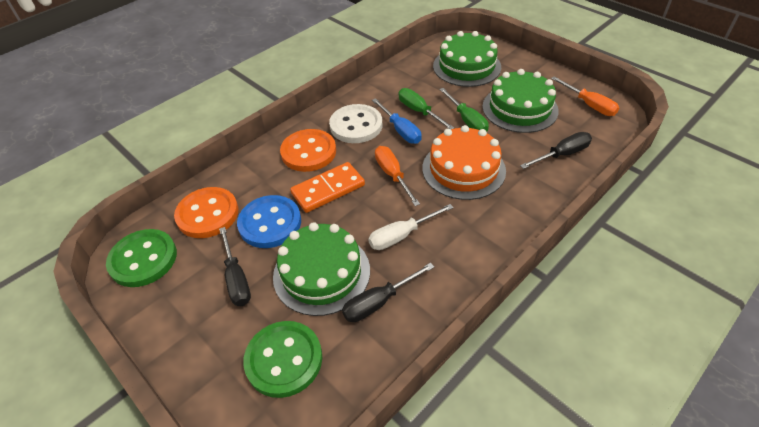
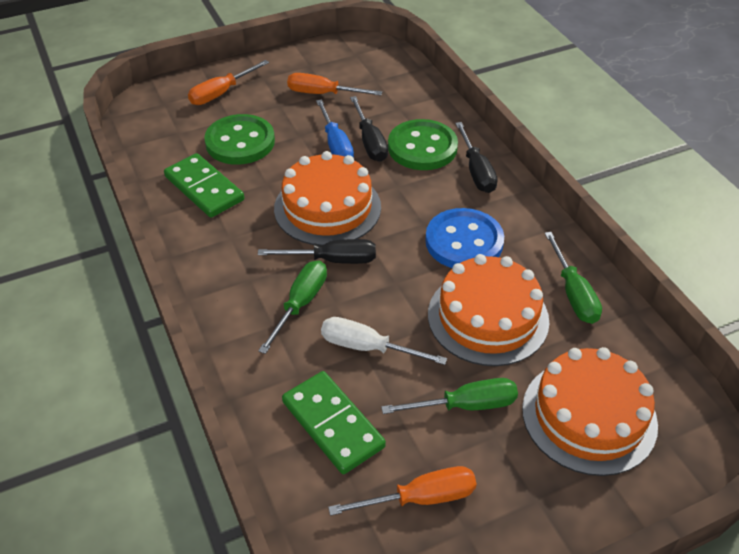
green cake: [273,222,370,316] [433,31,501,87] [482,69,559,133] = 3 -> none = 0
green domino: none = 0 -> [164,153,244,218] [282,371,386,474] = 2
green screwdriver: [399,88,454,129] [439,88,489,132] = 2 -> [258,261,327,354] [381,378,518,414] [544,232,602,324] = 3
orange button: [174,187,239,238] [280,129,336,172] = 2 -> none = 0
orange cake: [422,125,506,200] = 1 -> [274,151,381,245] [428,254,549,366] [522,347,658,476] = 3
orange domino: [290,162,365,213] = 1 -> none = 0
orange screwdriver: [375,146,420,206] [551,76,619,116] = 2 -> [188,60,269,105] [287,73,382,96] [328,466,476,516] = 3
white button: [329,104,382,143] = 1 -> none = 0

